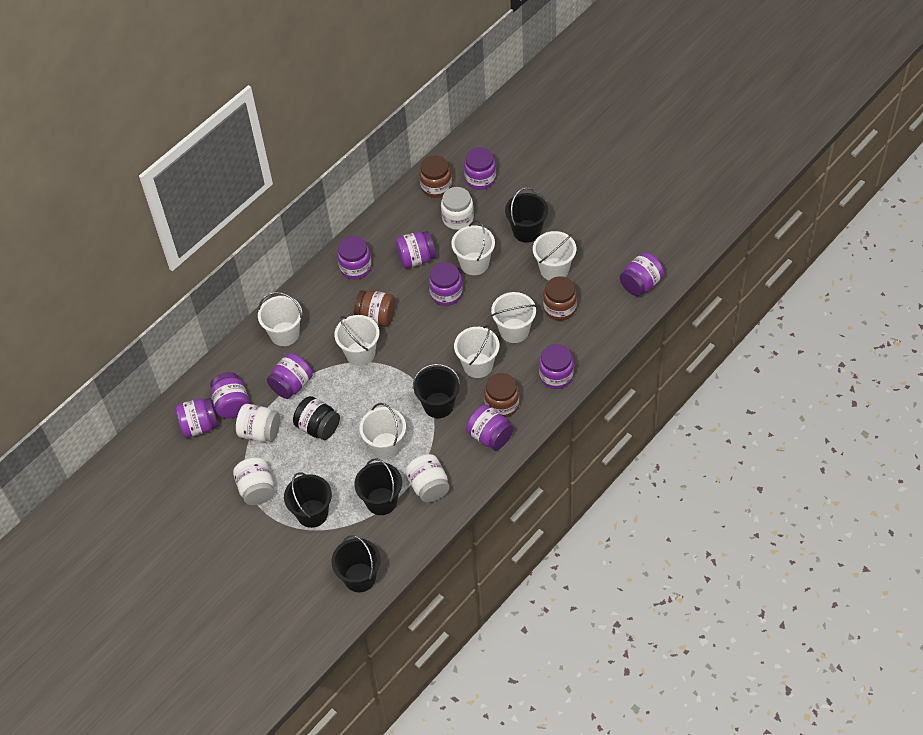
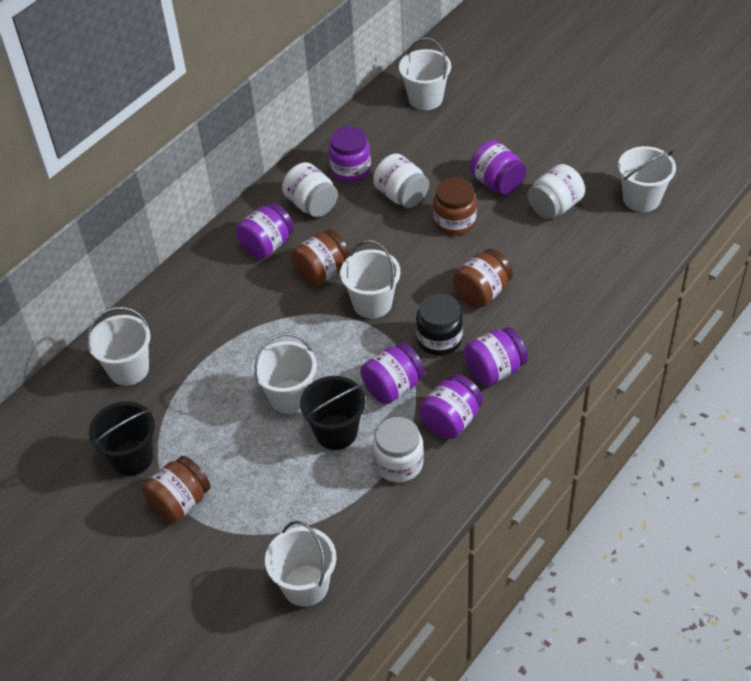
black bucket: [284,472,332,528] [331,535,381,592] [354,458,402,515] [413,364,461,418] [505,187,548,243] = 5 -> [89,401,155,476] [300,376,366,450] = 2
purple jar: [175,398,218,438] [210,372,250,419] [267,353,313,399] [337,236,372,279] [395,231,436,268] [429,262,463,306] [464,147,496,190] [466,404,513,450] [539,344,574,389] [620,252,664,296] = 10 -> [236,202,294,259] [329,126,371,182] [360,343,425,404] [419,374,483,439] [464,327,528,386] [470,140,526,195] = 6
white bucket: [258,292,302,346] [335,315,379,366] [359,403,406,460] [451,220,495,275] [454,325,499,378] [491,292,536,343] [533,231,576,280] = 7 -> [87,307,151,386] [253,333,317,414] [265,521,337,607] [340,240,401,319] [399,38,451,110] [618,146,676,212] = 6

